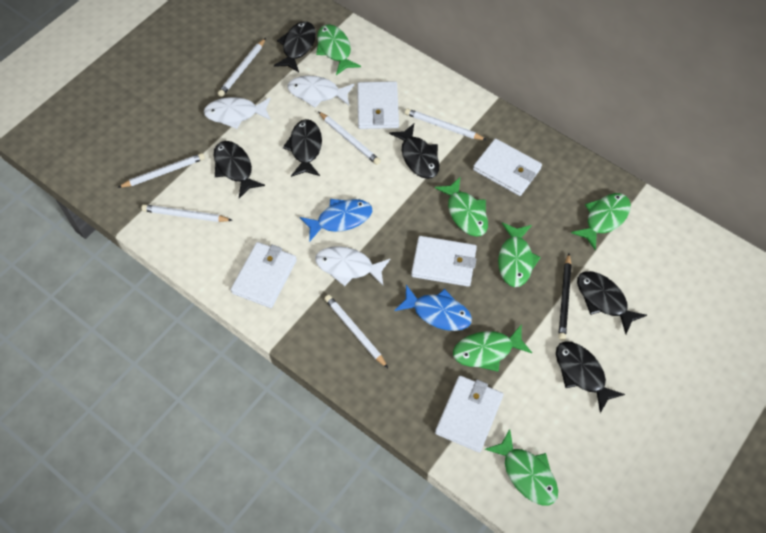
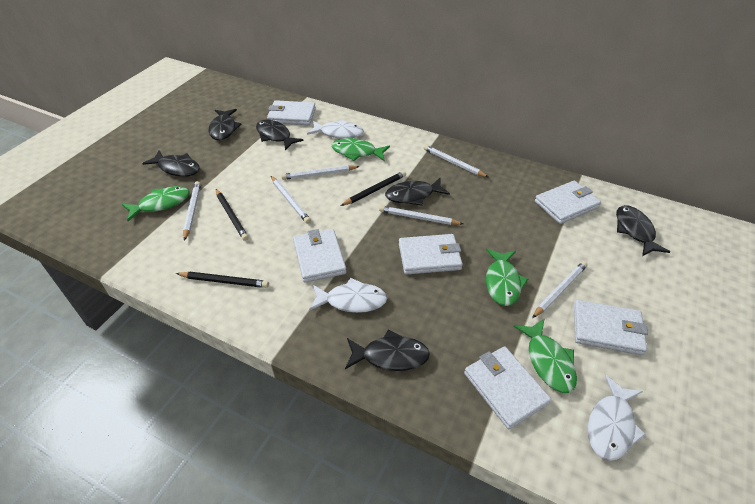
black pencil: [558,253,572,340] = 1 -> [176,272,269,288] [216,189,249,241] [340,171,406,206] = 3
blue fish: [300,199,372,242] [394,285,472,331] = 2 -> none = 0
green fish: [316,24,361,75] [435,176,488,237] [453,324,532,372] [484,429,558,506] [498,222,541,287] [571,193,631,251] = 6 -> [122,186,190,221] [331,138,390,161] [486,248,528,306] [514,319,577,393] = 4
white wallet: [231,242,297,308] [357,81,399,129] [411,236,477,287] [435,376,503,453] [473,139,542,196] = 5 -> [267,100,316,125] [293,229,347,283] [399,234,463,275] [464,346,551,429] [535,181,601,224] [574,300,648,355] = 6

